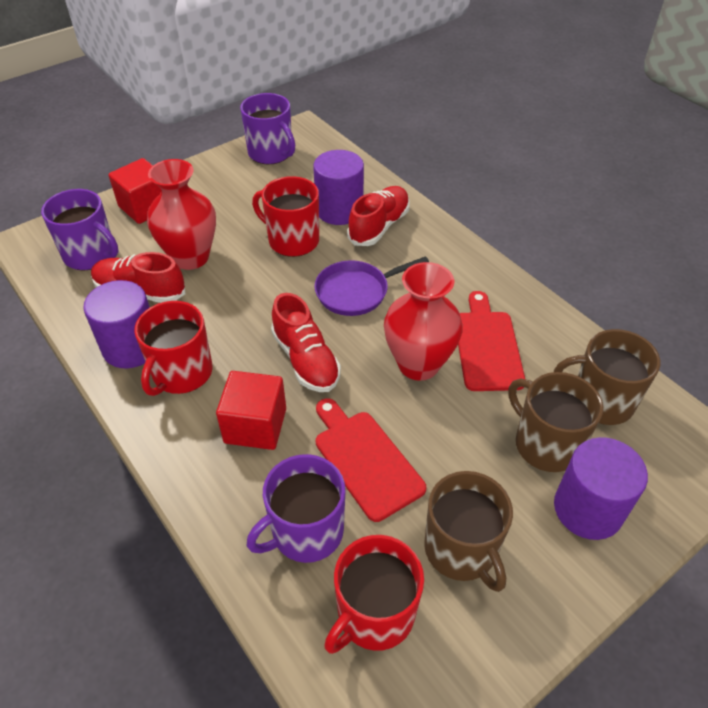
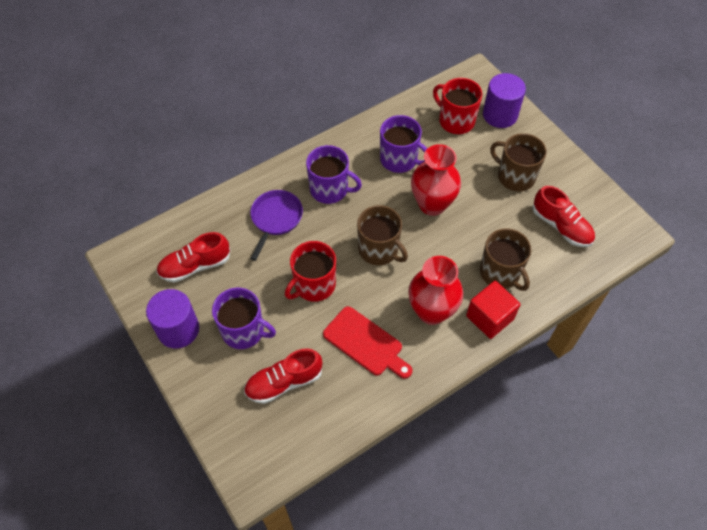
purple cylinder: [83,280,150,368] [313,150,364,225] [554,437,648,540] = 3 -> [146,289,199,348] [483,73,526,128] = 2
red cube: [108,158,161,224] [216,371,286,450] = 2 -> [466,281,521,339] = 1
red cutting board: [316,398,426,522] [458,291,525,391] = 2 -> [323,306,412,379] = 1
red mug: [134,301,213,396] [252,176,319,257] [324,535,424,654] = 3 -> [285,241,336,302] [433,78,482,134] = 2

